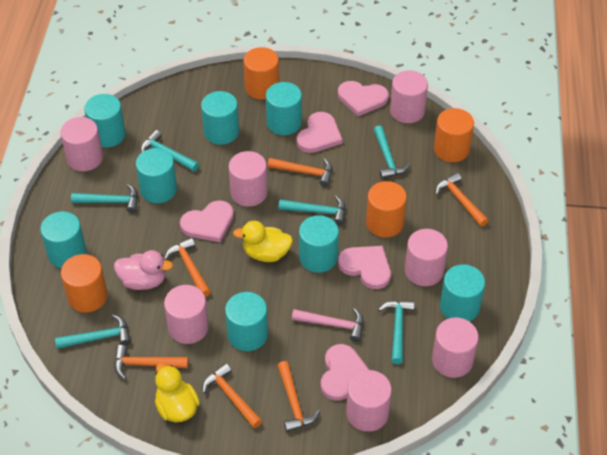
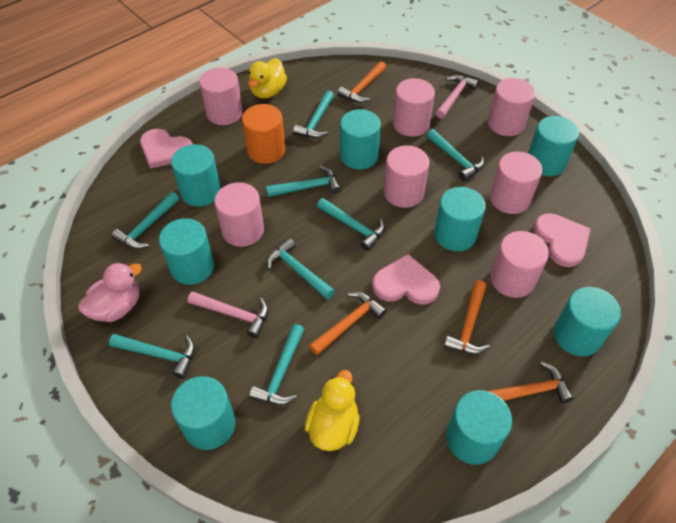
orange cylinder: [61,254,108,313] [243,47,279,100] [366,181,407,237] [434,108,474,162] = 4 -> [242,104,285,164] = 1
orange hammer: [114,345,189,380] [164,237,211,297] [202,363,262,428] [268,158,332,187] [277,361,320,432] [436,173,488,227] = 6 -> [309,292,387,355] [337,61,386,103] [444,280,490,354] [488,362,574,403] = 4
pink hammer: [292,308,364,342] = 1 -> [187,291,268,338] [436,75,479,119] = 2
pink heart: [180,200,234,242] [296,112,343,153] [321,344,369,401] [338,81,389,116] [338,246,391,289] = 5 -> [140,129,193,168] [372,254,440,305] [534,213,591,267] = 3
turquoise hammer: [55,314,131,349] [71,184,138,213] [141,130,199,171] [279,196,345,225] [374,125,410,179] [378,300,415,364] = 6 -> [109,334,195,379] [111,192,179,249] [249,324,304,405] [266,166,341,197] [267,238,335,299] [293,90,334,138] [317,198,385,251] [427,129,485,181] = 8

